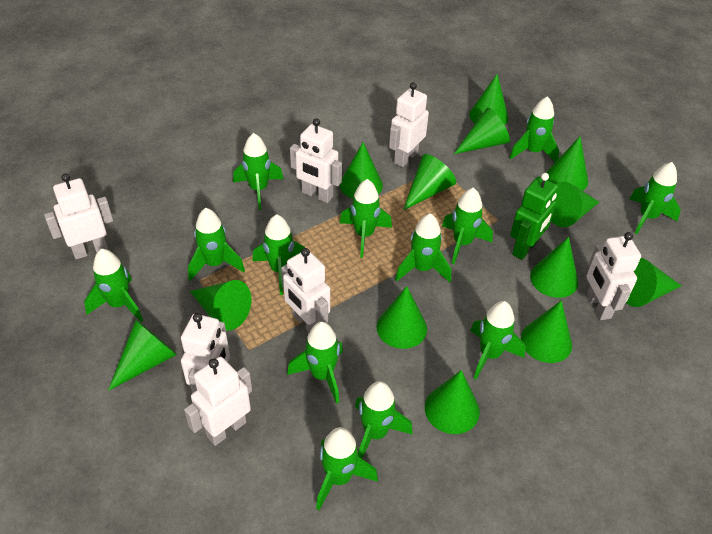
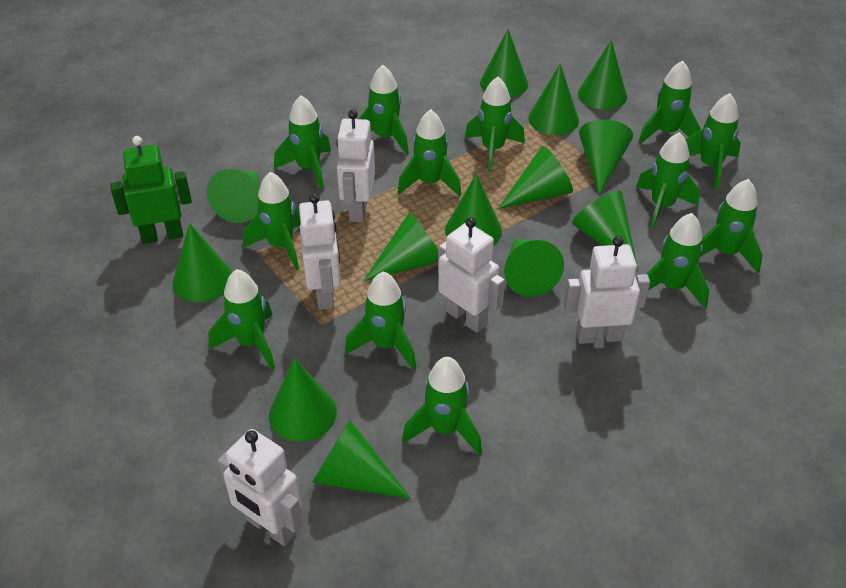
white robot: [44,174,113,259] [181,313,230,393] [184,357,252,446] [281,248,330,332] [290,118,342,203] [389,82,429,167] [586,232,641,320] = 7 -> [218,429,303,546] [299,193,341,310] [336,110,375,222] [438,217,505,333] [564,236,650,344] = 5

